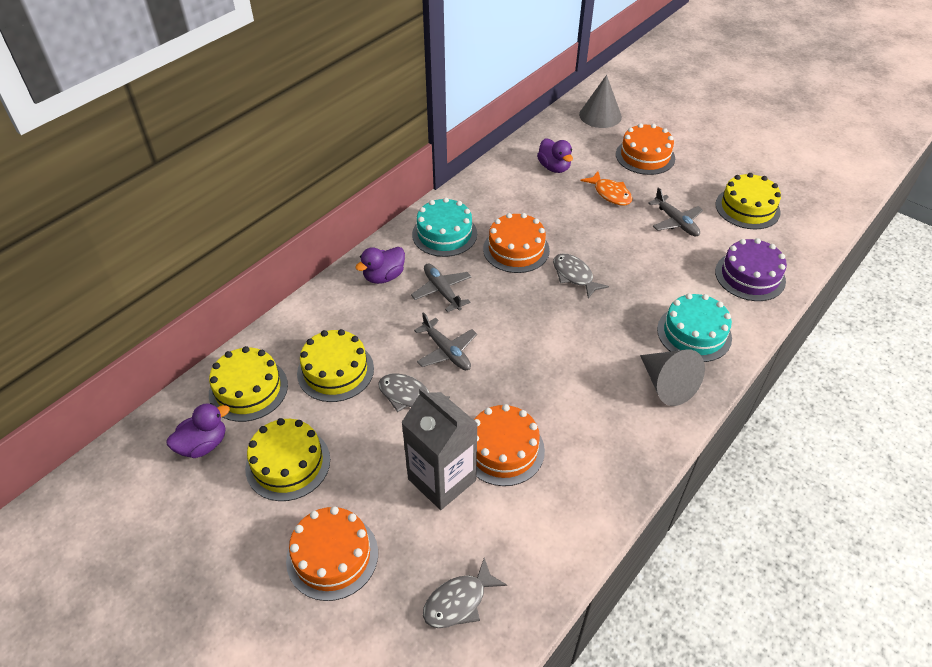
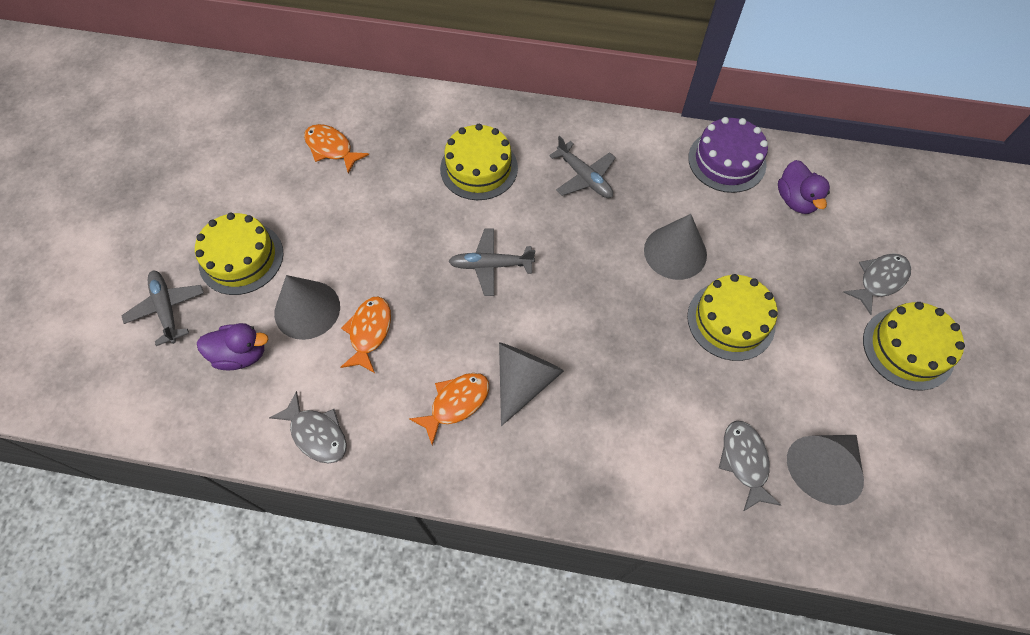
grey carton: [401,387,478,510] = 1 -> none = 0
grey cone: [579,75,622,128] [640,349,705,406] = 2 -> [274,275,340,340] [499,342,564,426] [644,214,707,280] [787,435,864,505] = 4
orange cake: [286,506,378,601] [474,404,545,486] [483,213,550,273] [616,123,675,175] = 4 -> none = 0
orange fish: [580,171,632,206] = 1 -> [304,124,369,174] [340,296,391,373] [409,373,489,445] = 3
purple duck: [167,403,230,458] [355,247,405,284] [537,138,573,173] = 3 -> [197,323,269,370] [778,160,830,214] = 2
turquoise cake: [412,197,477,257] [657,293,732,362] = 2 -> none = 0

